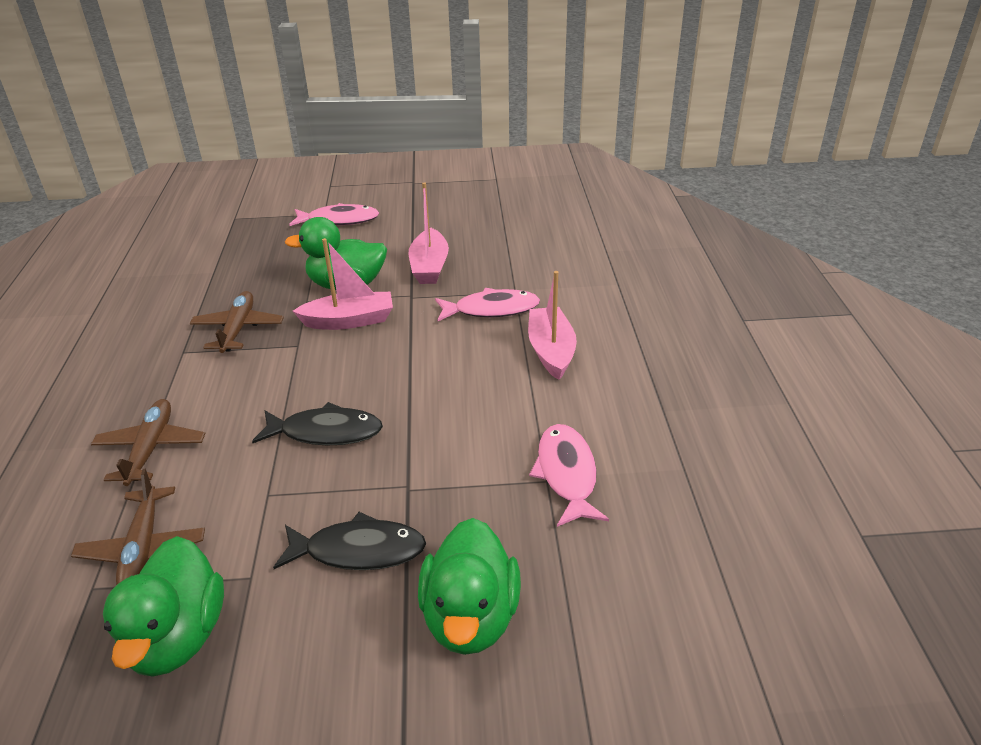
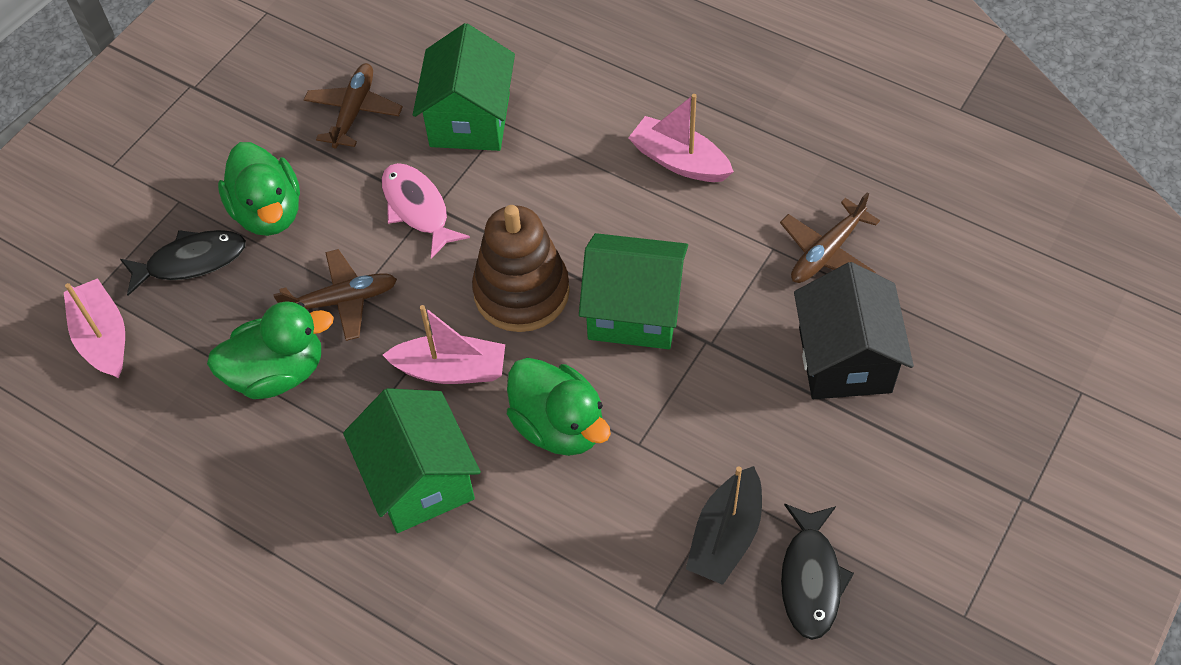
black boat: none = 0 -> [686,466,762,585] = 1
black house: none = 0 -> [794,262,914,399] = 1
brown stacking toy: none = 0 -> [472,205,570,332] = 1
green house: none = 0 -> [343,388,481,533] [413,23,515,151] [579,233,688,349] = 3
pink fish: [289,203,379,226] [435,288,540,321] [529,424,609,527] = 3 -> [381,163,470,259] = 1

